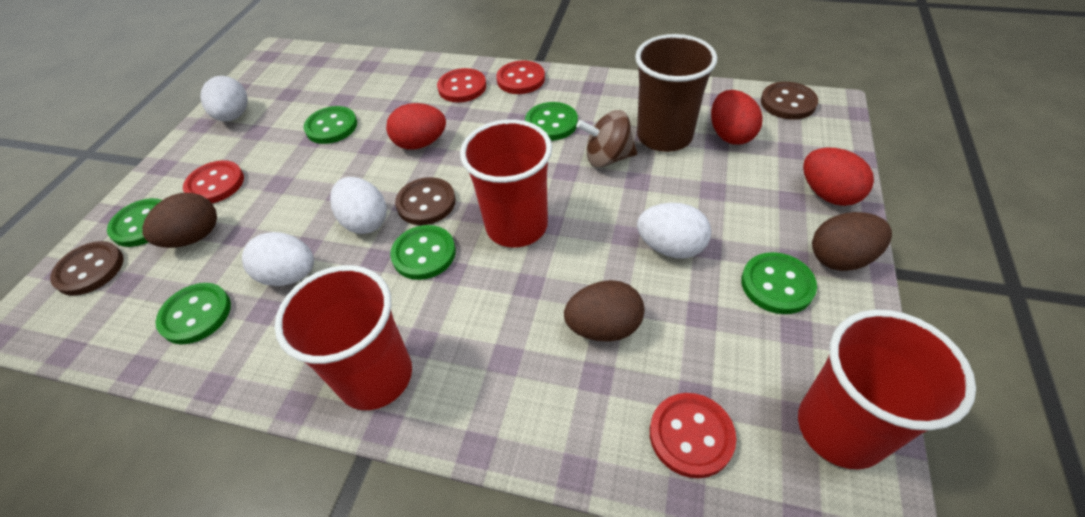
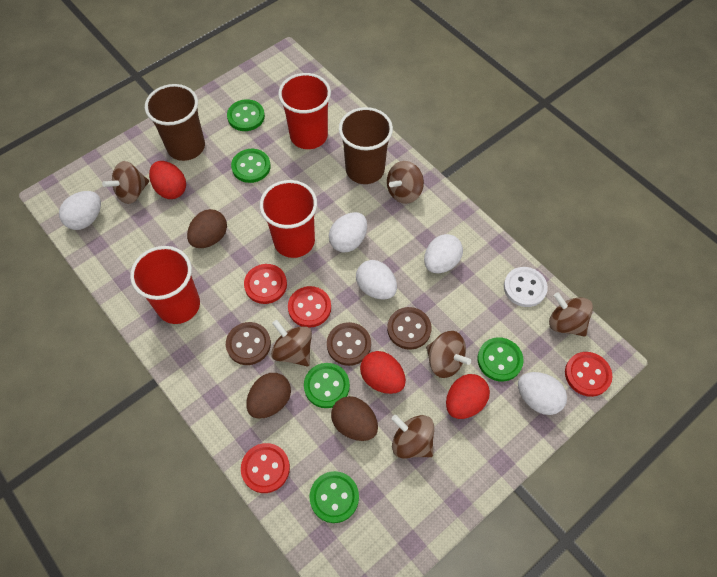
brown cup: [635,34,717,152] = 1 -> [145,84,205,161] [339,107,393,184] = 2
brown spinning top: [576,110,637,168] = 1 -> [102,161,149,204] [271,320,312,367] [387,161,424,204] [391,415,434,459] [426,331,471,378] [549,292,593,337] = 6
green button: [107,198,162,247] [156,283,231,345] [304,106,357,144] [390,225,456,280] [525,102,578,141] [741,252,817,314] = 6 -> [227,99,265,131] [231,149,271,183] [304,363,350,408] [309,471,359,523] [477,337,524,382] = 5
white button: none = 0 -> [504,267,548,307] = 1
white egg: [201,76,248,121] [242,232,314,286] [330,177,387,234] [637,203,711,259] = 4 -> [59,191,101,230] [329,212,367,252] [356,260,397,300] [424,234,463,273] [518,372,567,415] = 5

